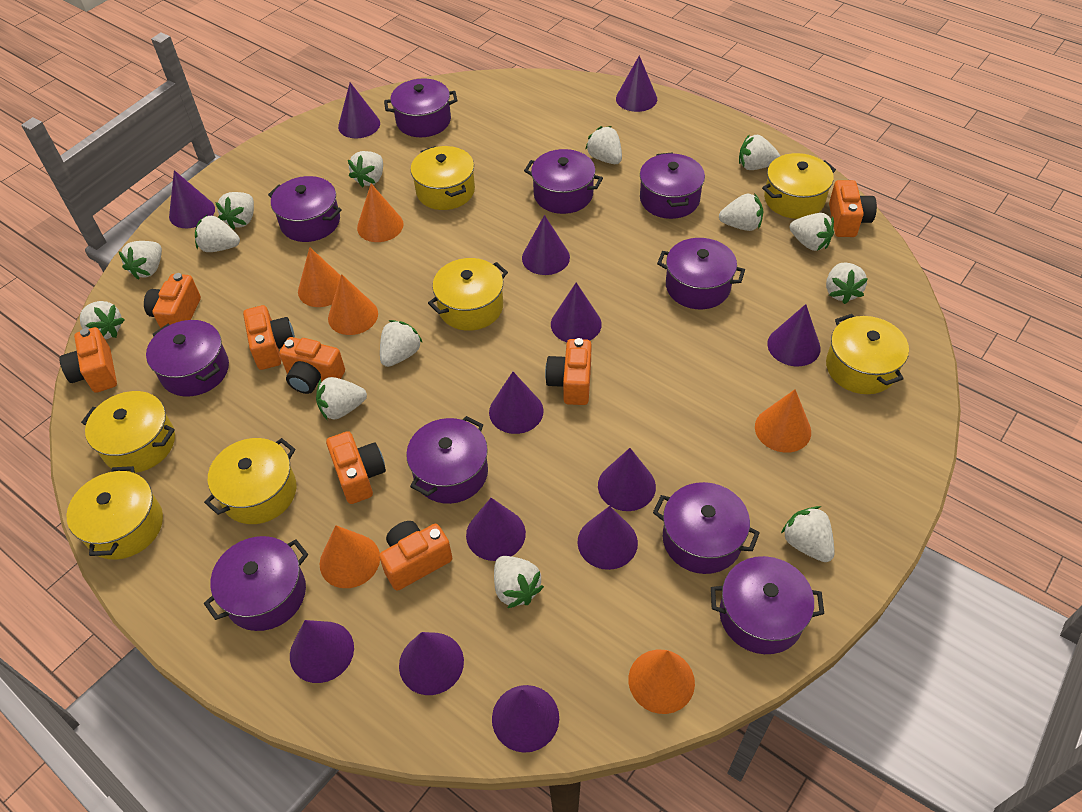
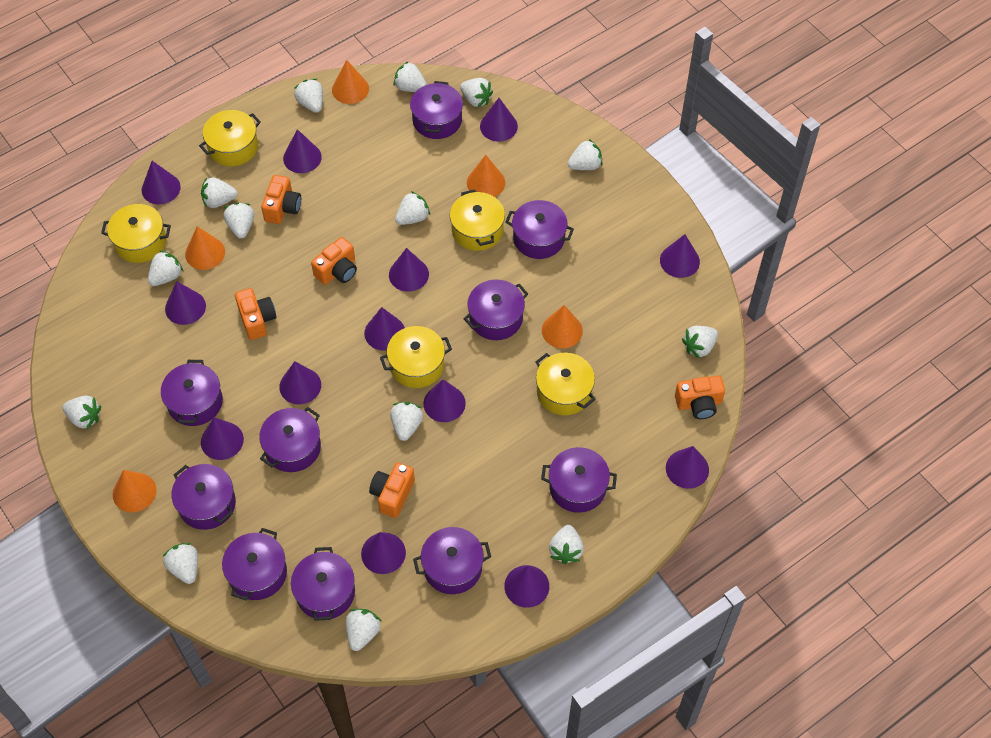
orange camera: [59,327,117,393] [144,273,201,328] [243,305,295,370] [279,337,345,394] [326,431,386,504] [379,521,452,591] [545,338,592,405] [829,180,877,237] = 8 -> [235,288,276,340] [261,175,301,224] [311,237,357,285] [369,463,415,518] [675,376,725,419] = 5
orange cone: [298,247,341,307] [320,525,380,588] [328,274,378,335] [357,184,404,242] [628,650,695,714] [755,389,811,453] = 6 -> [113,470,157,512] [185,226,225,270] [332,60,369,104] [467,155,505,197] [542,305,583,348] = 5
yellow pot: [66,466,163,560] [81,391,175,473] [204,438,296,524] [411,146,475,210] [428,258,508,331] [762,153,836,219] [826,314,909,394] = 7 -> [101,204,171,263] [199,110,261,166] [380,326,452,388] [450,189,505,251] [536,353,596,415] = 5

